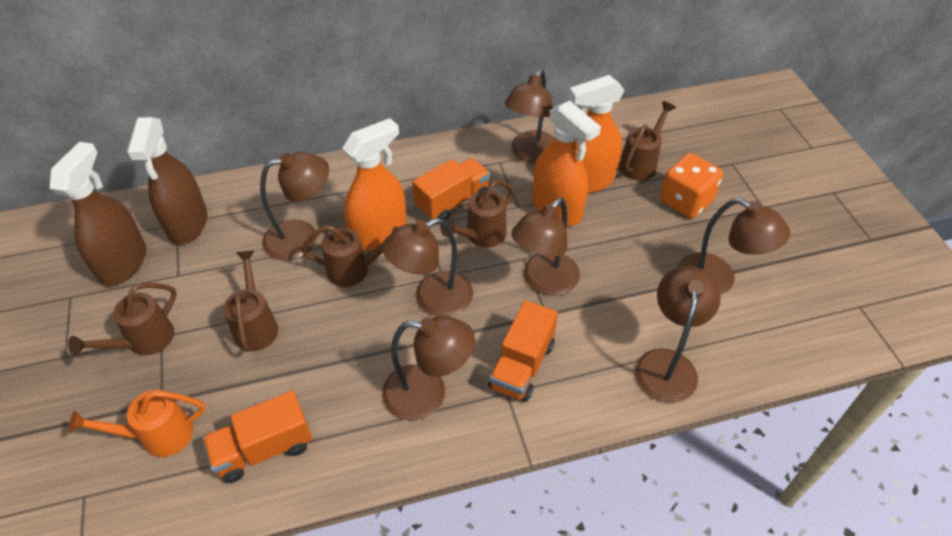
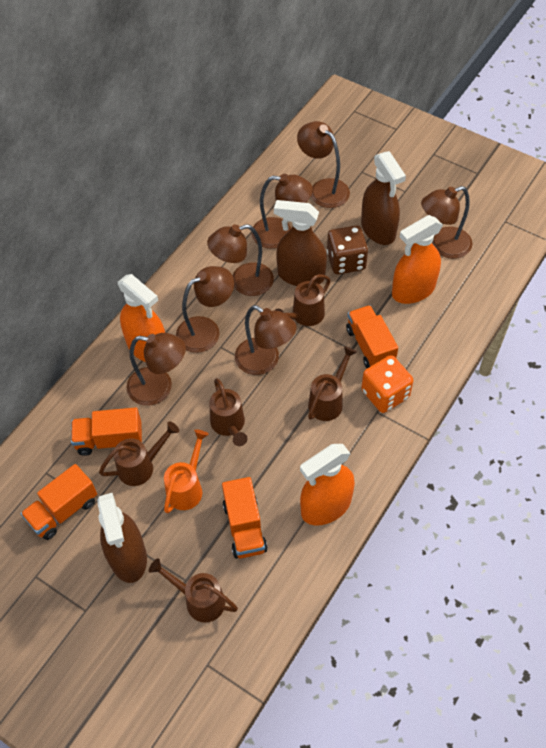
brown dice: none = 0 -> [327,226,368,274] = 1
brown spray bottle: [50,142,146,286] [127,117,207,244] = 2 -> [97,493,147,583] [274,200,327,286] [361,151,406,245] = 3
orange truck: [203,391,312,483] [412,158,490,220] [488,300,558,402] = 3 -> [21,464,97,540] [71,407,142,456] [222,477,268,558] [346,305,398,368] = 4

